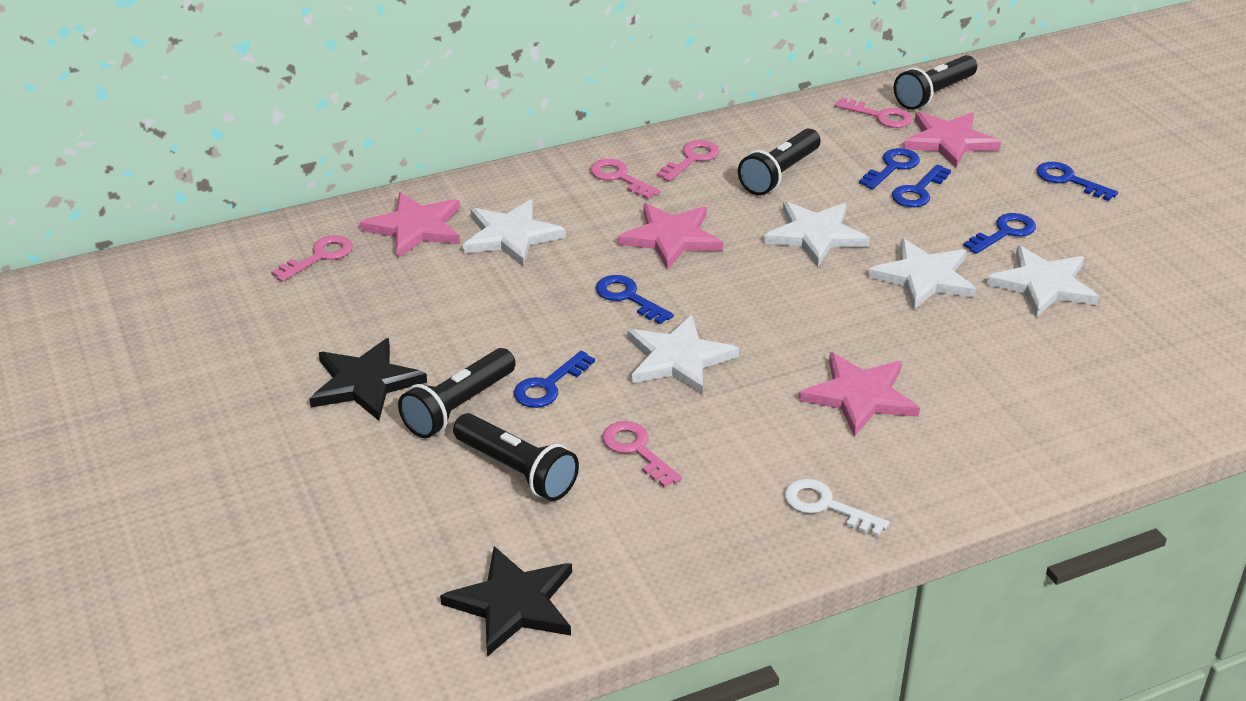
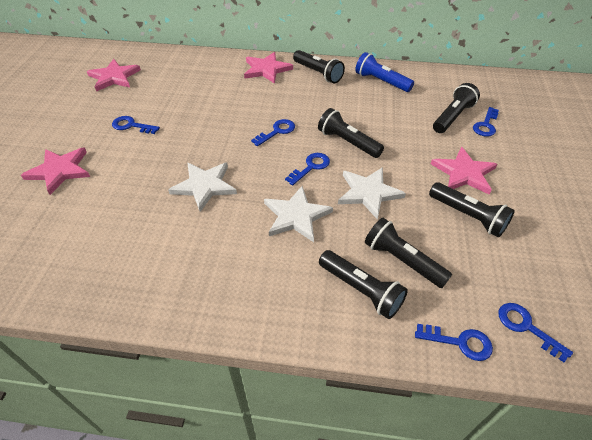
black flashlight: [398,348,516,438] [453,413,579,501] [738,129,821,195] [894,55,977,110] = 4 -> [293,50,345,83] [318,108,384,158] [319,250,408,319] [365,218,452,288] [429,182,515,237] [433,83,480,133] = 6
black star: [309,338,427,421] [440,546,572,657] = 2 -> none = 0
blue flashlight: none = 0 -> [355,52,414,92] = 1
pink key: [271,235,353,282] [590,159,660,199] [602,421,682,487] [657,140,719,182] [835,97,912,128] = 5 -> none = 0
white key: [784,478,889,537] = 1 -> none = 0
white star: [463,199,566,267] [627,315,739,395] [764,201,870,267] [868,238,977,310] [986,245,1099,317] = 5 -> [168,162,237,212] [264,186,333,242] [338,167,406,220] = 3

